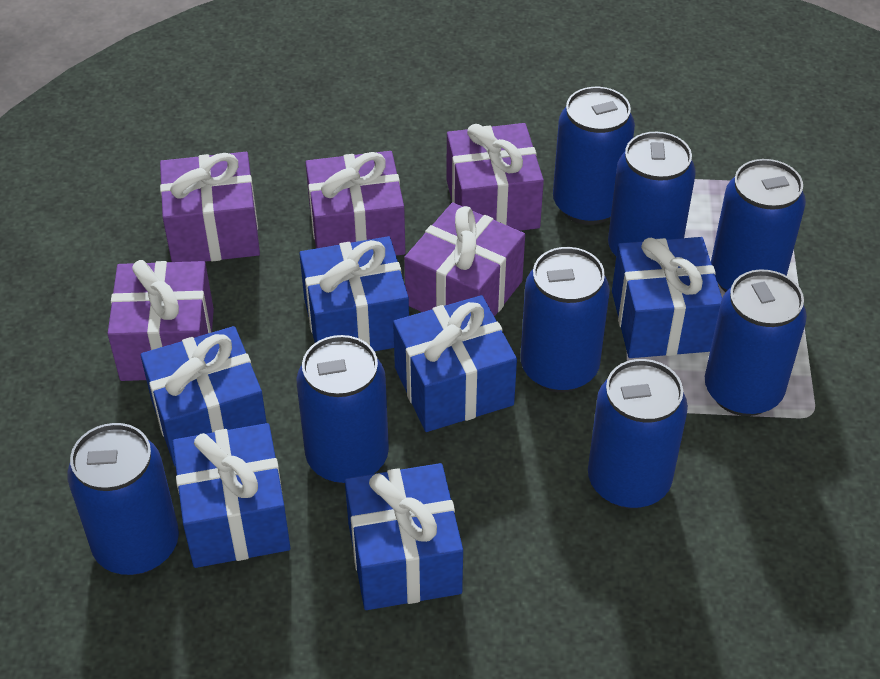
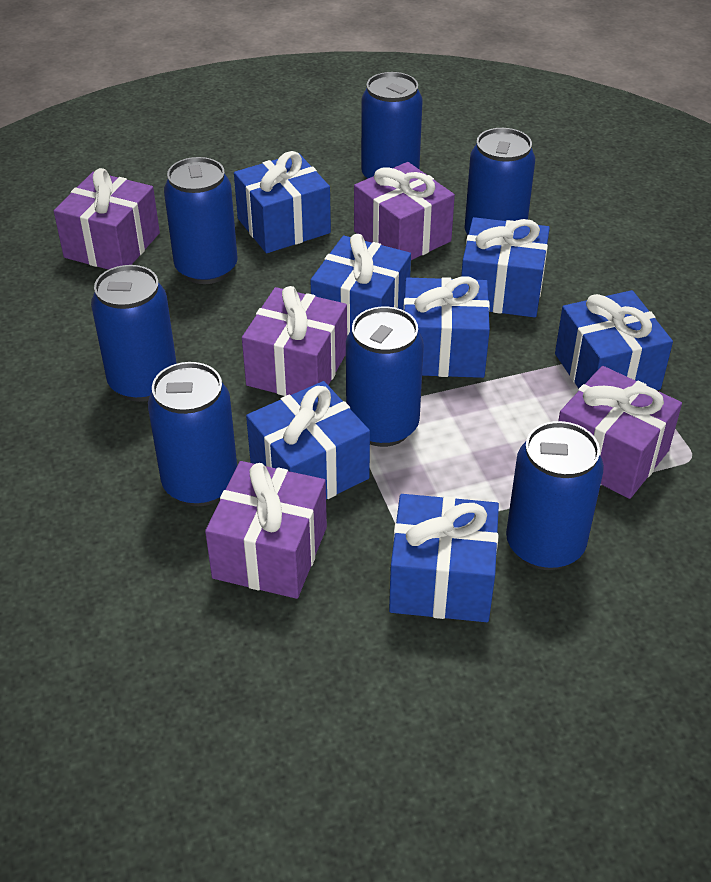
blue can: [67,423,179,575] [297,335,389,484] [521,247,610,392] [553,87,635,225] [588,359,688,509] [608,132,696,256] [705,269,807,416] [711,159,806,292] = 8 -> [91,265,177,402] [148,362,237,506] [164,157,238,284] [346,307,424,447] [361,72,423,179] [464,128,535,235] [506,421,604,570] = 7
blue gift: [140,326,267,467] [173,423,290,568] [299,236,409,351] [345,463,463,610] [393,295,517,432] [612,237,722,358] = 6 -> [234,151,331,253] [246,381,370,499] [310,234,411,336] [389,494,499,622] [403,276,490,378] [461,217,550,317] [555,290,673,390] = 7

